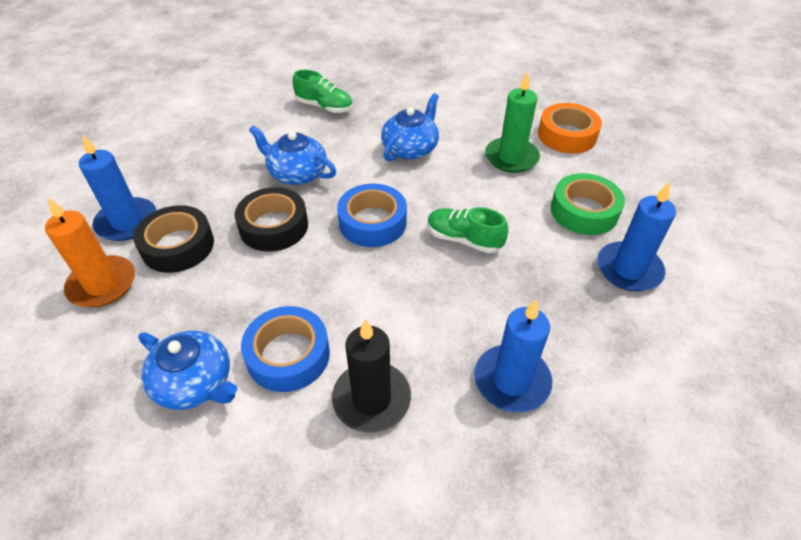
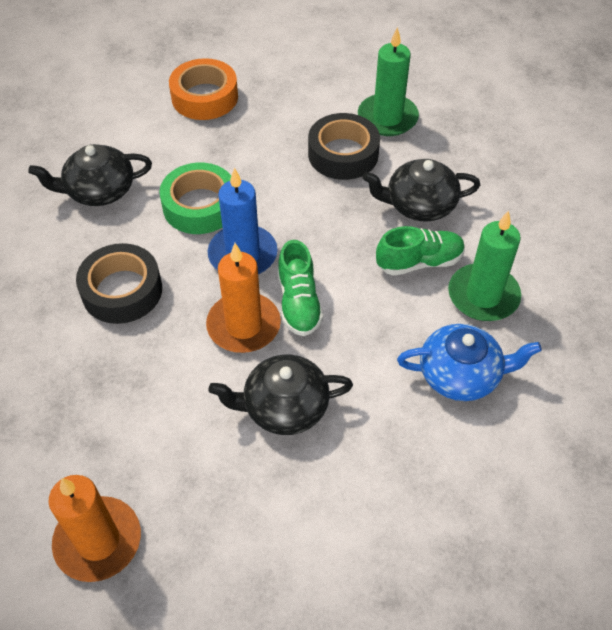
black candle: [332,319,411,433] = 1 -> none = 0
black teapot: none = 0 -> [28,144,152,206] [209,354,353,435] [363,159,480,221] = 3
blue candle: [79,135,157,241] [474,299,552,412] [597,182,676,291] = 3 -> [207,168,278,274] = 1
blue tape: [241,306,330,392] [337,184,407,247] = 2 -> none = 0
blue teapot: [138,331,237,410] [249,125,336,185] [381,93,439,161] = 3 -> [397,324,542,401] = 1
green candle: [485,71,540,173] = 1 -> [358,27,419,136] [448,210,521,321] = 2
orange candle: [45,197,135,308] = 1 -> [48,475,141,582] [206,243,281,353] = 2

